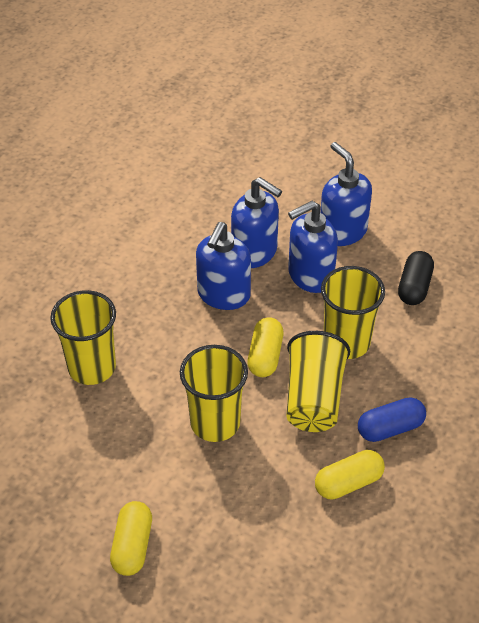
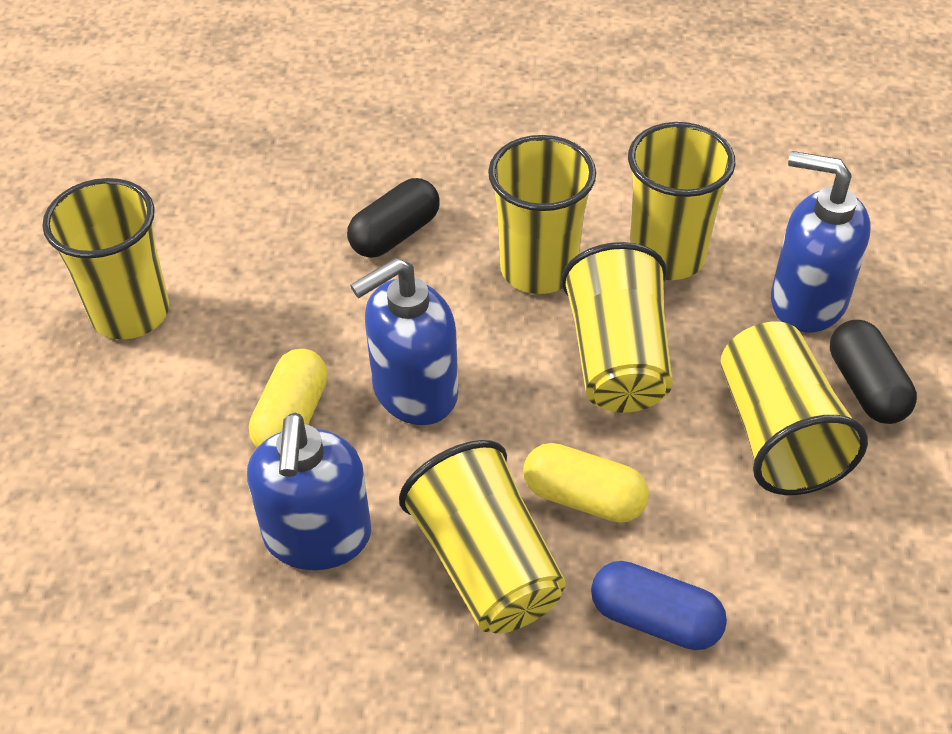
black capsule: [398,251,434,305] = 1 -> [347,178,440,258] [830,320,917,424] = 2
blue soap dispenser: [196,222,251,310] [231,177,282,268] [288,201,338,293] [320,142,372,246] = 4 -> [247,413,371,570] [350,258,458,425] [771,151,870,333] = 3
yellow capsule: [110,501,152,576] [247,317,284,377] [315,450,385,500] = 3 -> [249,349,328,448] [523,443,649,523] = 2
yellow cup: [50,290,116,385] [180,345,248,442] [286,331,350,432] [321,266,385,359] = 4 -> [42,178,169,339] [399,440,566,634] [488,135,596,294] [561,242,673,413] [628,122,736,280] [720,321,868,495] = 6

